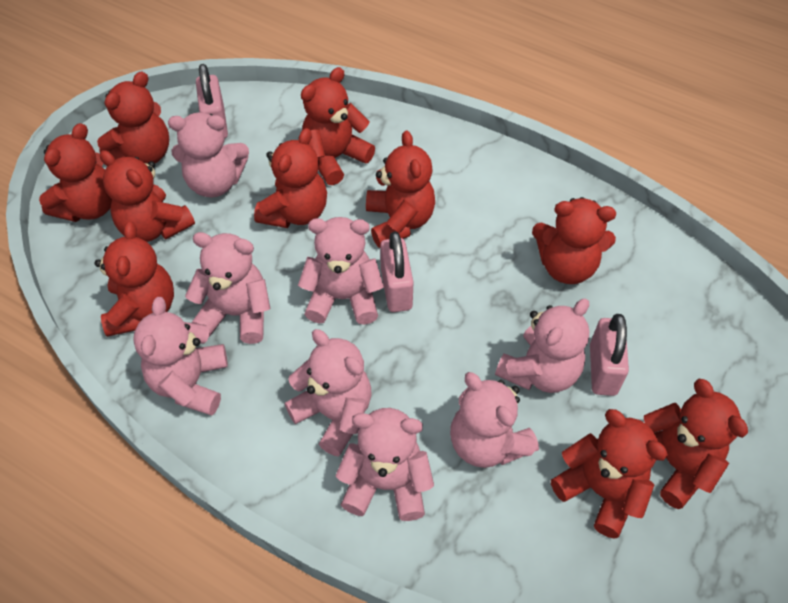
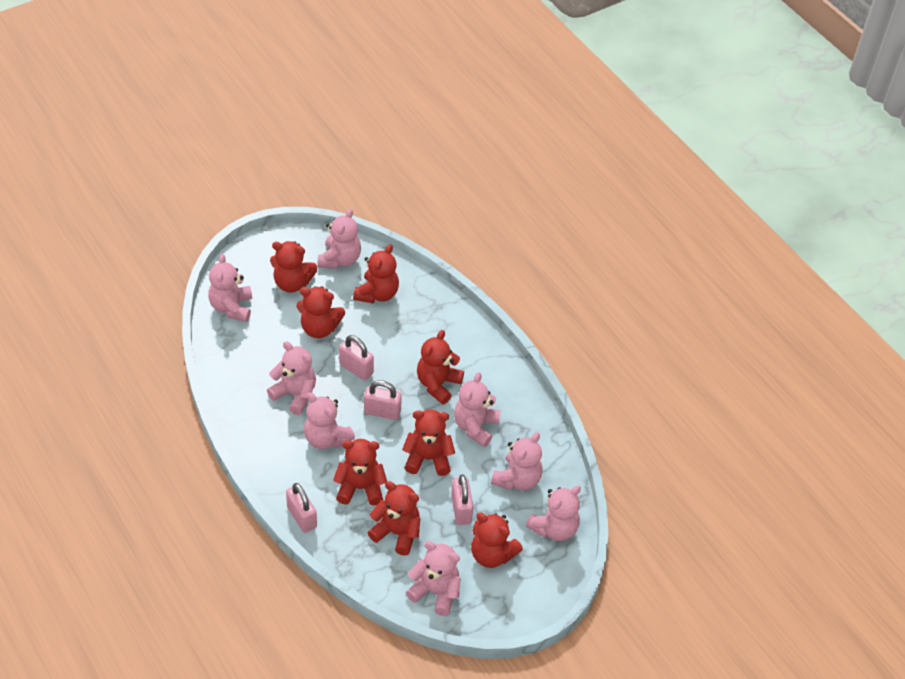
pink padlock: [196,64,228,139] [380,231,414,312] [590,314,629,396] = 3 -> [286,483,317,533] [339,335,374,380] [364,380,402,420] [451,475,474,525] = 4
red teddy bear: [39,123,112,222] [95,222,174,337] [97,71,169,164] [100,150,195,242] [254,128,327,228] [301,67,375,185] [366,131,435,248] [532,197,616,284] [551,409,668,539] [644,379,748,509] = 10 -> [270,241,317,292] [296,286,345,338] [333,439,387,505] [353,244,399,304] [367,481,420,556] [402,409,455,476] [417,330,464,404] [471,513,523,568] = 8

